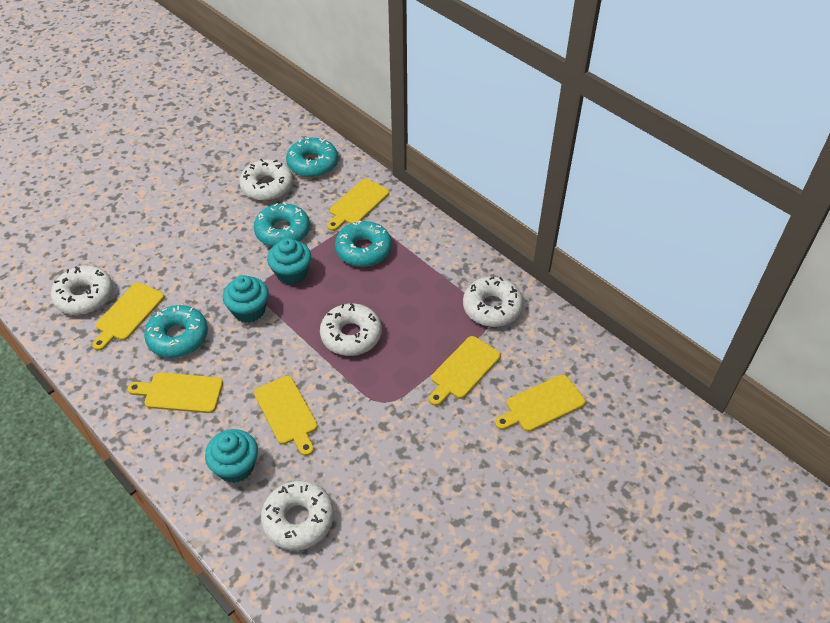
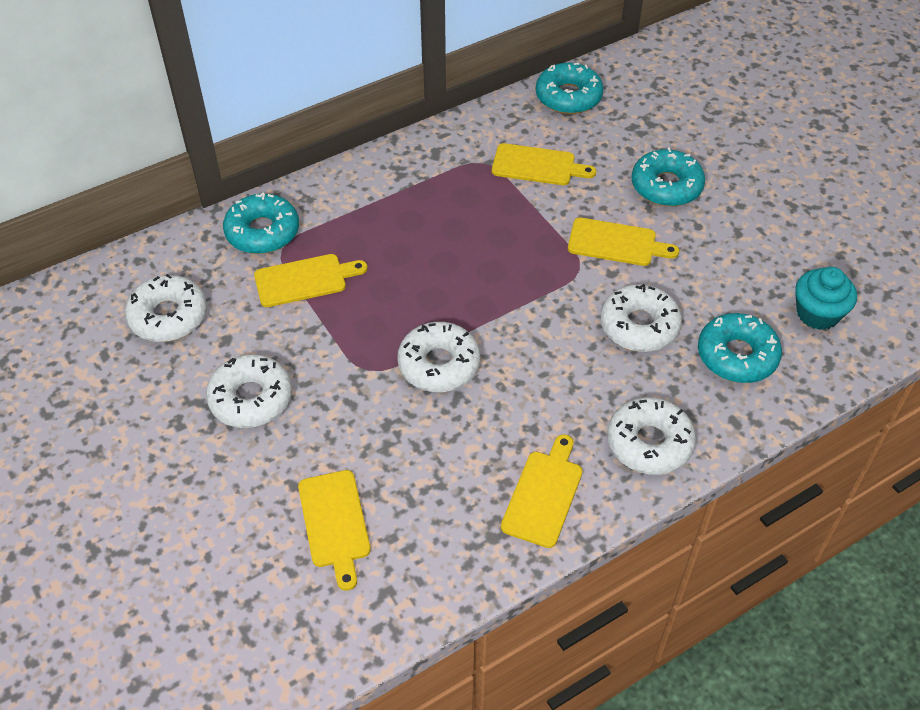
turquoise cupcake: [205,429,258,483] [223,275,269,323] [267,238,311,285] = 3 -> [795,267,857,330] = 1
yellow cutting board: [92,283,164,351] [127,372,223,413] [254,376,318,456] [327,179,389,231] [429,336,501,406] [495,375,586,432] = 6 -> [254,254,367,307] [298,470,371,591] [492,143,596,185] [501,434,583,548] [568,218,679,266] = 5

